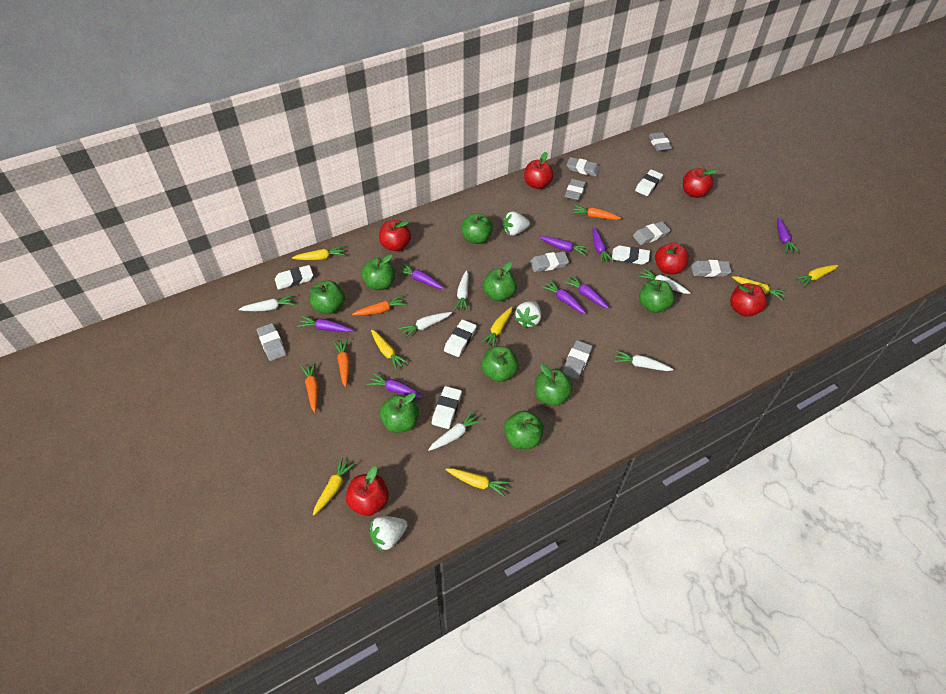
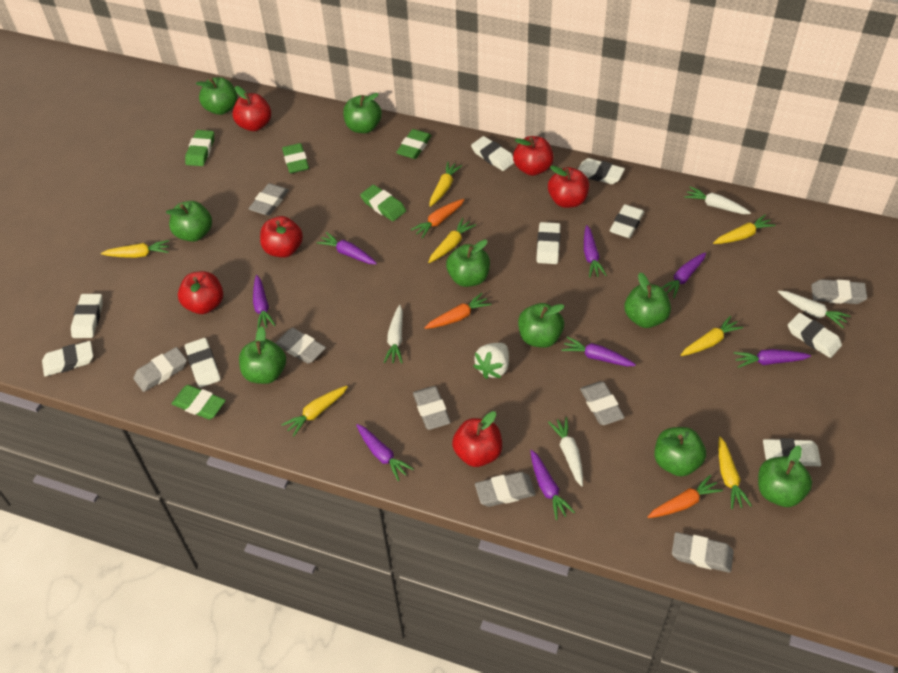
green eraser: none = 0 -> [172,385,226,420] [185,130,214,166] [282,143,309,174] [360,185,406,221] [396,129,432,159] = 5
orange carrot: [300,362,319,413] [333,339,350,387] [352,295,407,316] [572,205,621,220] = 4 -> [411,199,465,239] [424,293,491,329] [648,475,723,518] = 3
white carrot: [239,294,295,311] [399,312,452,338] [428,410,483,451] [454,270,469,312] [614,350,673,371] [638,268,690,294] = 6 -> [384,305,403,363] [548,417,583,487] [684,187,751,214] [778,291,850,328] = 4
white eraser: [275,265,313,290] [432,386,462,429] [444,320,477,357] [612,246,650,265] [635,169,663,196] = 5 -> [42,341,93,376] [71,294,103,338] [185,338,221,388] [471,136,514,171] [536,222,561,264] [578,158,625,184] [610,204,644,238] [763,438,821,466] [788,313,842,358] = 9
white strawberry: [369,516,408,552] [503,211,530,236] [515,301,541,328] = 3 -> [473,343,509,379] = 1

